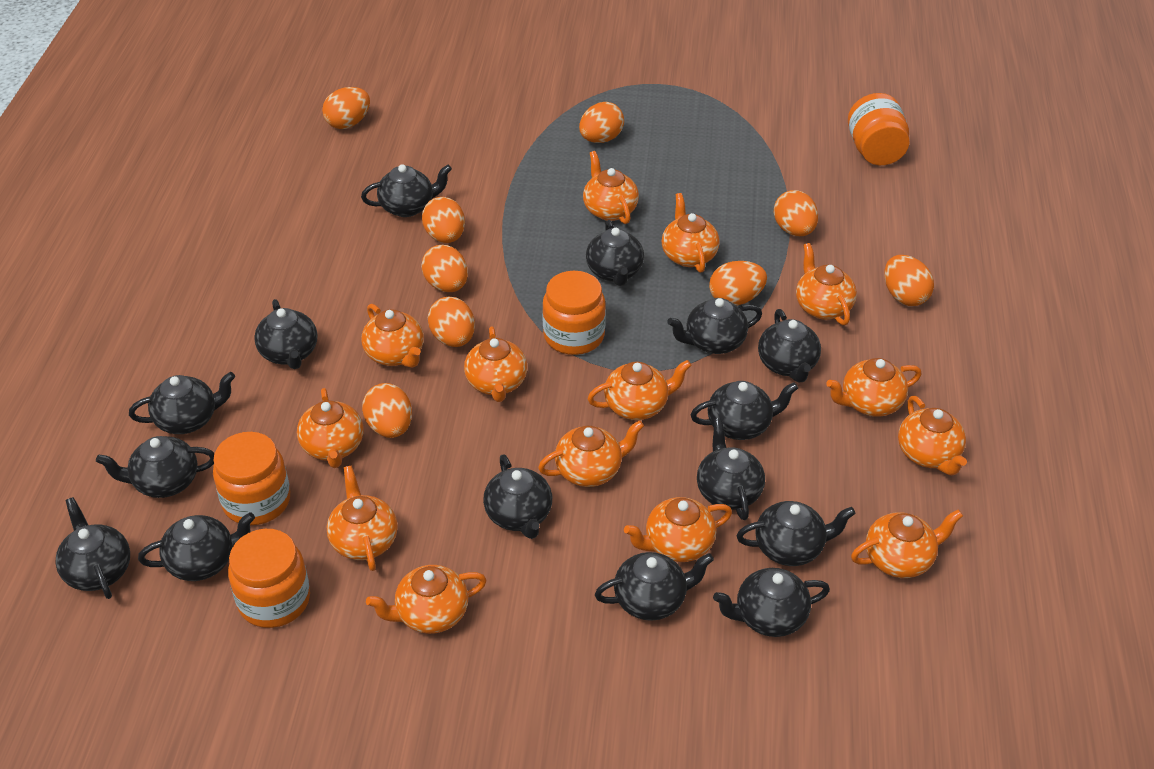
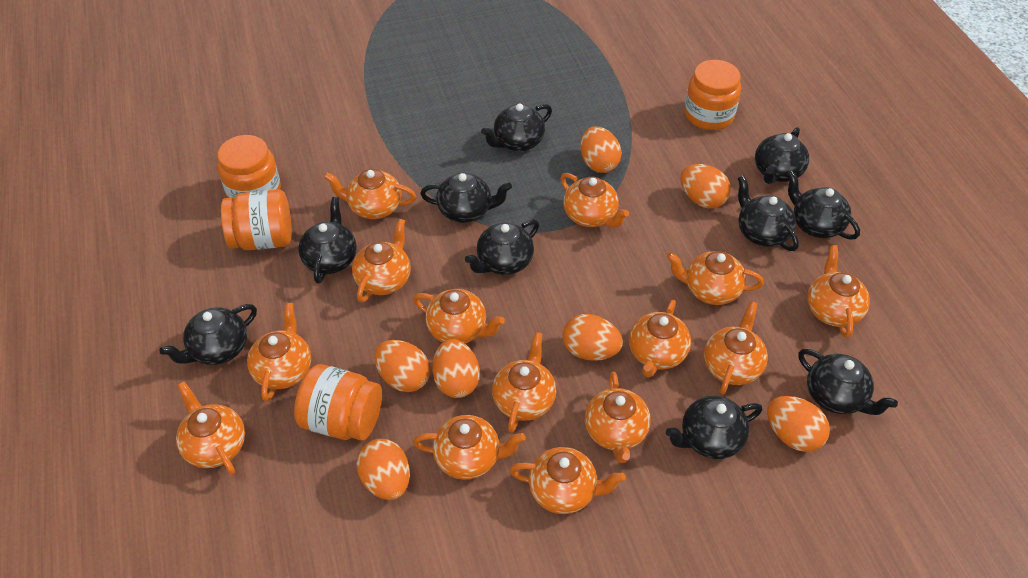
black teapot: [55,497,130,599] [96,436,214,498] [129,372,235,434] [138,512,255,581] [254,299,317,369] [361,164,452,217] [483,454,552,539] [586,220,644,286] [595,552,714,621] [667,298,762,354] [691,381,798,440] [697,418,765,520] [713,568,830,637] [736,501,855,566] [758,309,821,382] = 15 -> [159,304,257,365] [298,197,357,284] [420,172,512,223] [465,219,539,275] [481,103,552,151] [666,396,762,459] [738,175,799,251] [755,127,809,184] [787,171,860,240] [798,349,898,415] = 10
orange egg: [322,87,370,129] [362,383,412,438] [421,245,468,292] [422,197,465,243] [428,296,475,347] [579,102,624,143] [709,261,767,306] [774,190,818,236] [884,255,934,306] = 9 -> [356,439,410,500] [374,340,430,392] [432,339,480,398] [563,314,623,361] [581,126,622,173] [680,164,731,208] [767,396,830,452] = 7

